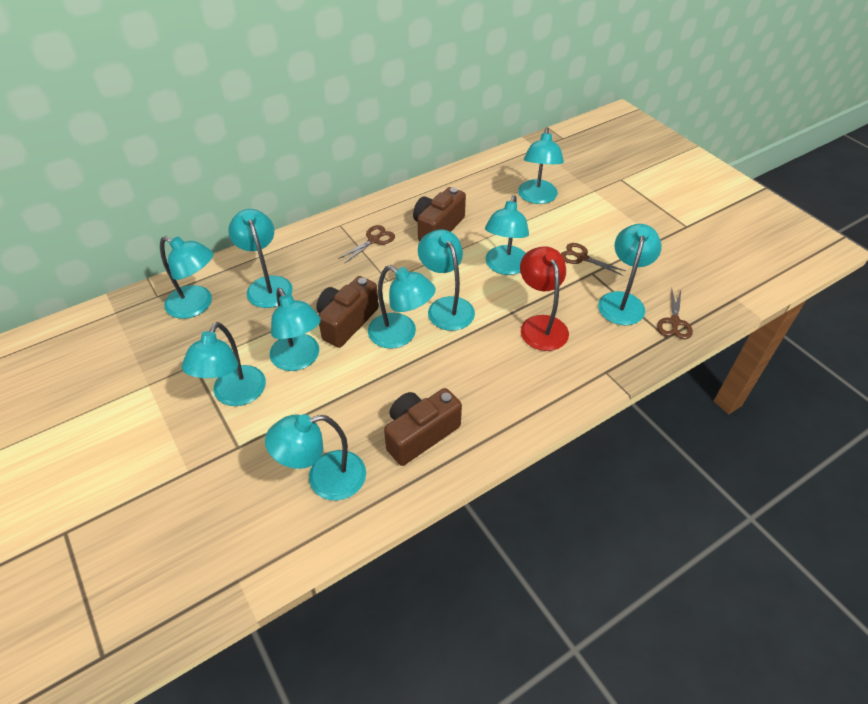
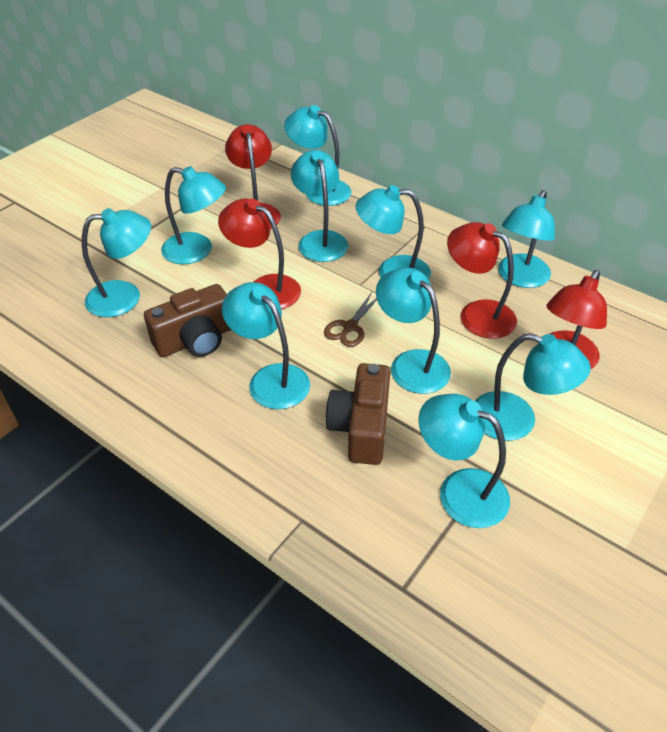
brown camera: [316,276,379,348] [384,388,462,466] [413,187,466,242] = 3 -> [144,284,231,357] [326,363,390,465] = 2
brown scissors: [338,225,395,264] [561,243,626,276] [657,290,693,339] = 3 -> [324,292,377,347] = 1
red lamp: [520,246,569,351] = 1 -> [218,199,301,309] [225,124,281,229] [447,222,517,339] [546,270,607,370] = 4

